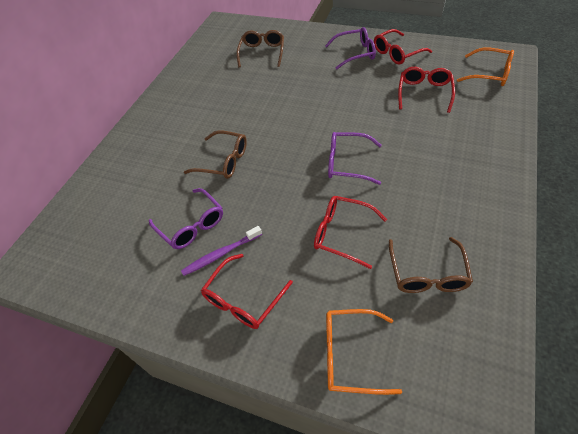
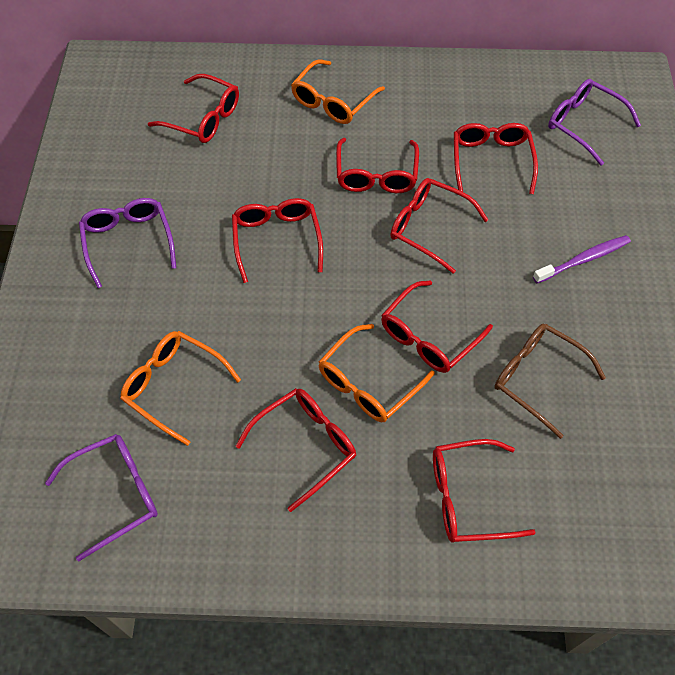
brown glasses: [184,130,247,179] [237,30,284,67] [389,237,473,293] = 3 -> [494,324,606,439] = 1
orange glasses: [326,309,402,395] [457,47,514,86] = 2 -> [120,331,241,446] [291,59,385,124] [319,324,435,422] = 3
red glasses: [201,254,293,329] [314,196,387,269] [374,29,432,64] [398,67,455,113] = 4 -> [148,74,239,143] [232,198,323,283] [235,388,356,512] [336,138,419,193] [381,280,493,373] [390,178,489,274] [433,439,536,543] [454,123,538,194] = 8

